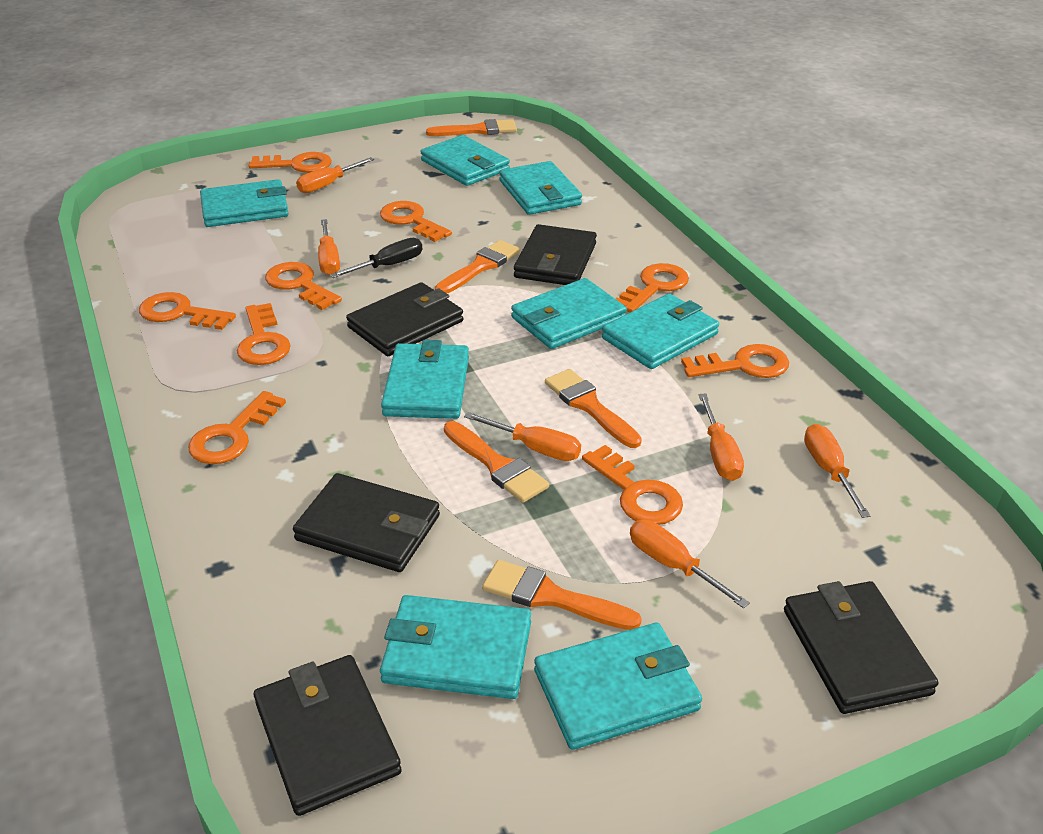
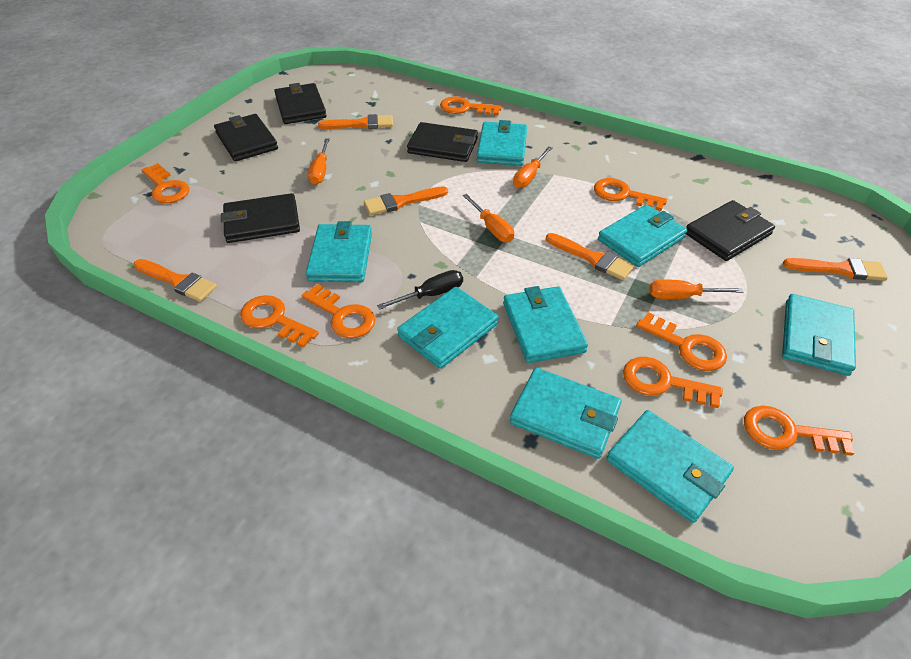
orange key: [139,292,236,330] [188,391,286,464] [237,303,291,365] [249,152,332,173] [265,262,342,310] [380,201,452,242] [582,445,683,525] [615,263,689,312] [681,344,789,378] = 9 -> [142,163,189,203] [240,295,319,347] [302,284,376,338] [440,96,502,115] [594,178,667,211] [623,357,723,408] [636,312,727,371] [744,405,854,456] = 8
orange screwdriver: [296,157,374,193] [318,219,340,275] [464,412,581,461] [630,520,750,608] [698,394,744,481] [804,424,871,518] = 6 -> [308,138,330,185] [462,194,514,242] [513,146,552,188] [649,279,744,299] = 4

